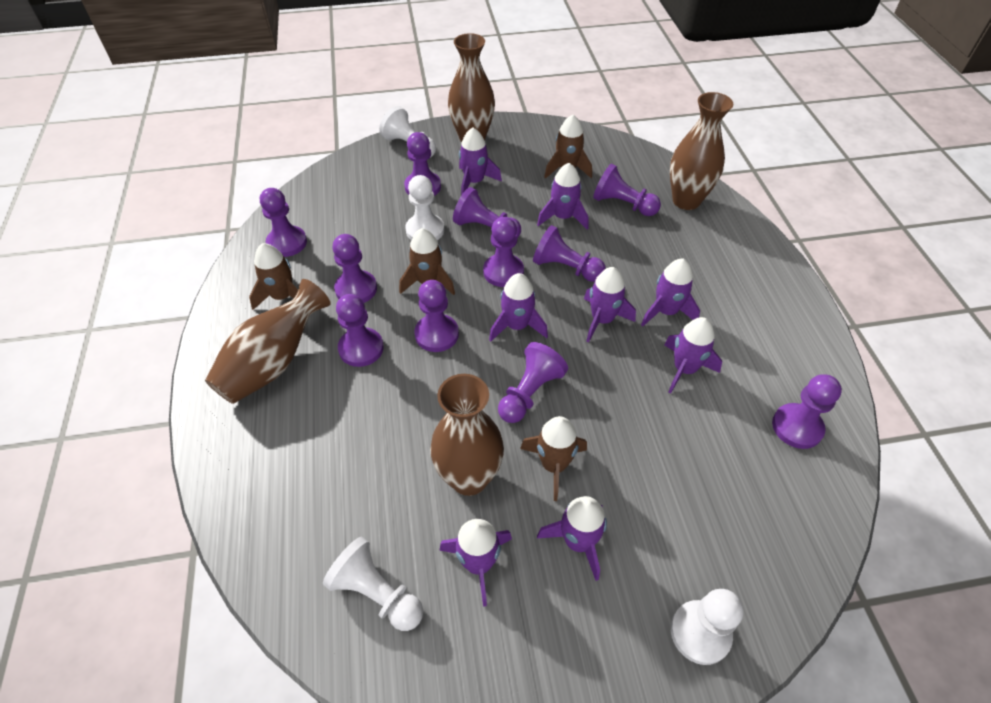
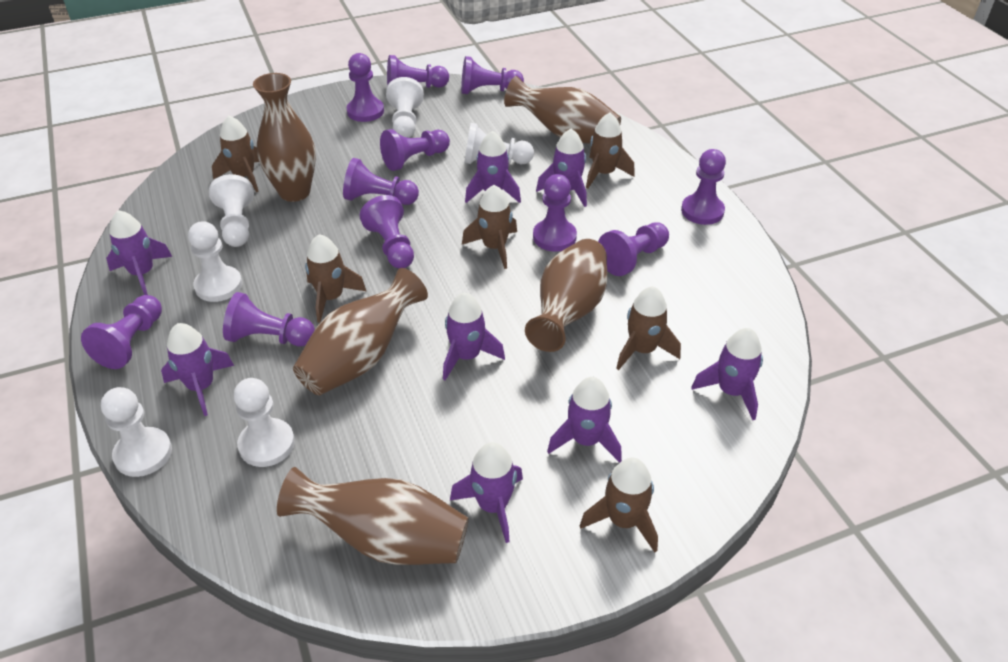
brown rocket: [249,243,298,310] [399,228,455,295] [520,416,587,501] [544,115,592,179] = 4 -> [212,116,259,192] [305,234,366,323] [462,185,517,269] [580,457,658,552] [586,113,635,189] [616,286,681,370] = 6
brown vase: [205,279,331,404] [430,374,504,496] [448,33,495,143] [670,92,733,210] = 4 -> [253,73,316,202] [277,467,469,565] [293,268,428,395] [504,76,621,143] [525,239,607,352] = 5
white pawn: [323,536,423,631] [379,106,436,158] [405,175,444,240] [671,589,743,665] = 4 -> [101,387,172,477] [188,221,242,302] [209,174,254,247] [234,378,295,467] [386,77,424,138] [464,123,534,164] = 6

